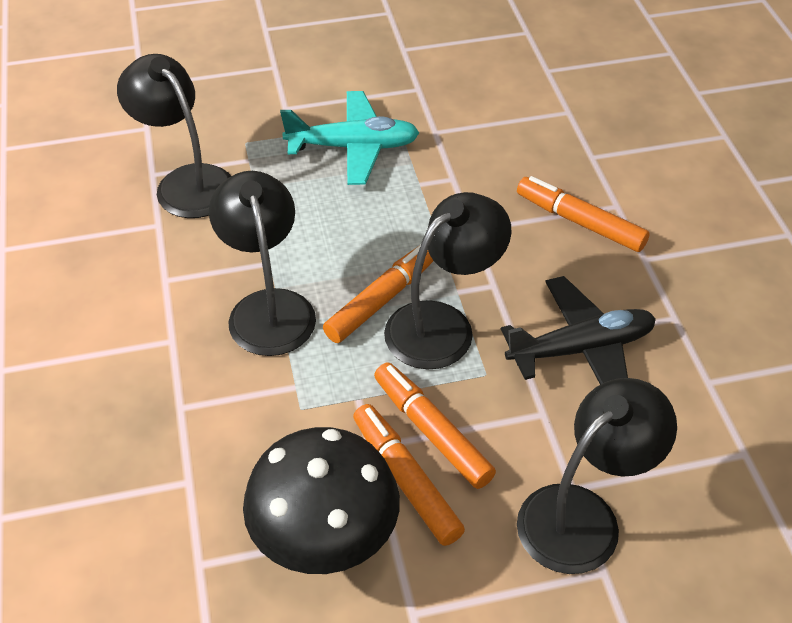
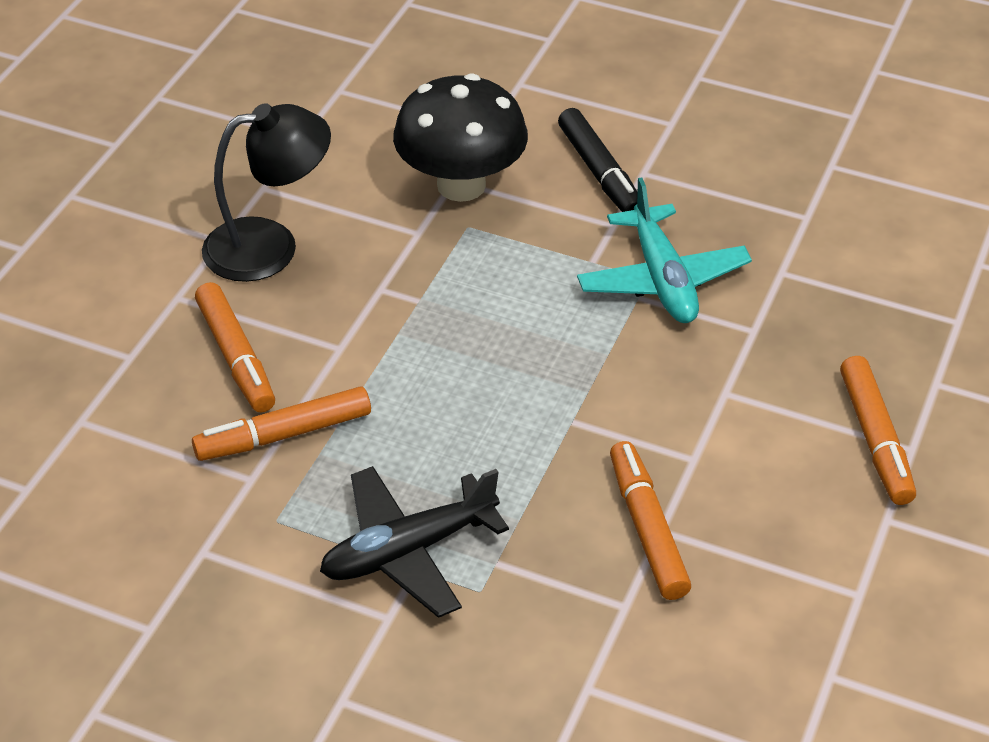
black lamp: [117,54,231,218] [209,171,316,356] [384,192,512,369] [517,378,677,574] = 4 -> [202,103,331,282] = 1
black marker: none = 0 -> [558,108,638,212] = 1

